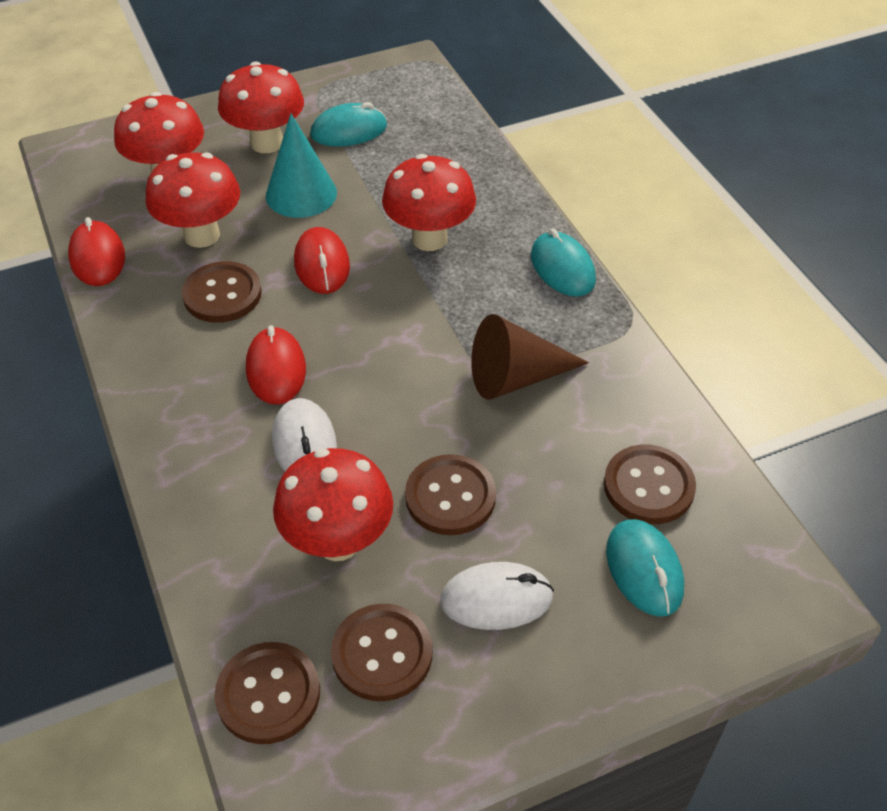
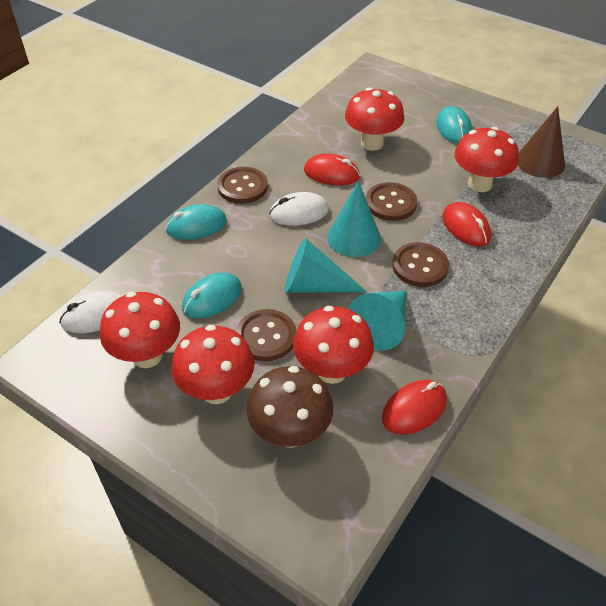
brown button: [182,261,262,323] [215,642,320,744] [331,604,432,701] [405,454,496,535] [604,445,696,524] = 5 -> [217,167,268,204] [236,309,296,361] [366,182,417,221] [392,242,449,287] = 4
brown mushroom: none = 0 -> [246,366,333,448] = 1
turquoise cone: [266,114,337,218] = 1 -> [285,238,367,293] [327,181,381,257] [348,290,406,350] = 3

